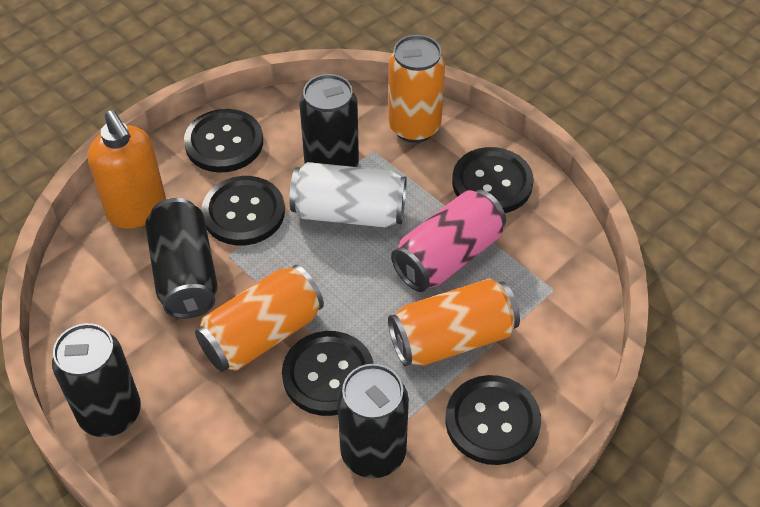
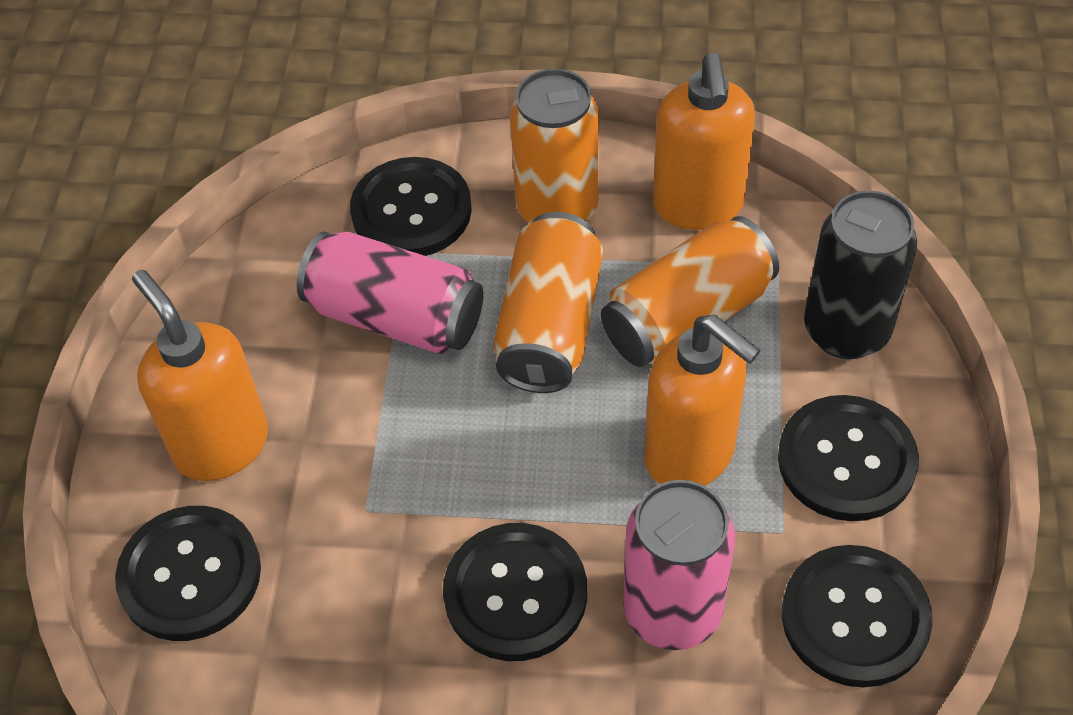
black can: [52,323,141,437] [145,198,218,319] [300,74,359,167] [337,364,409,478] = 4 -> [804,191,917,359] = 1
orange soap dispenser: [88,110,166,229] = 1 -> [132,270,268,481] [644,315,760,486] [653,53,755,230] = 3
pink can: [391,190,506,292] = 1 -> [297,232,483,354] [623,480,735,650] = 2
white can: [290,162,407,227] = 1 -> none = 0

